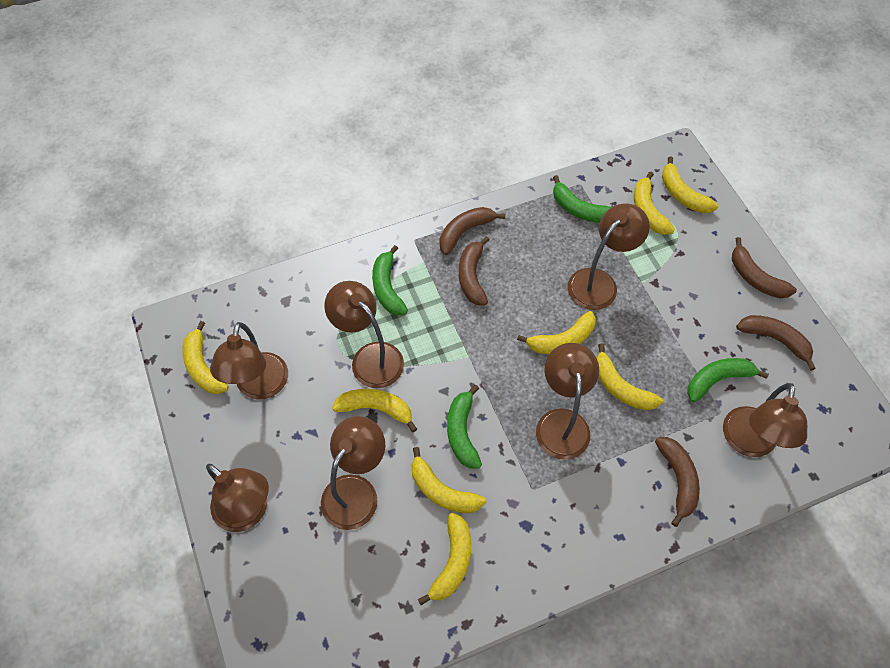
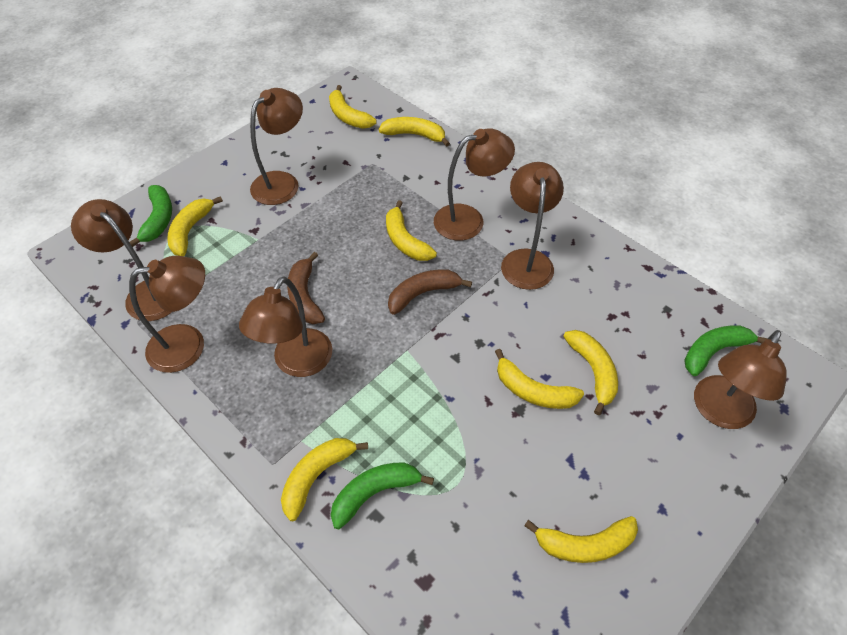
brown banana: [440,207,506,255] [459,236,489,305] [655,437,700,527] [732,237,797,298] [736,315,816,371] = 5 -> [287,252,325,324] [388,269,472,315] = 2
green banana: [372,245,408,315] [447,385,482,469] [553,175,611,223] [687,358,769,402] = 4 -> [129,185,172,247] [331,462,434,529] [684,325,768,376] = 3

